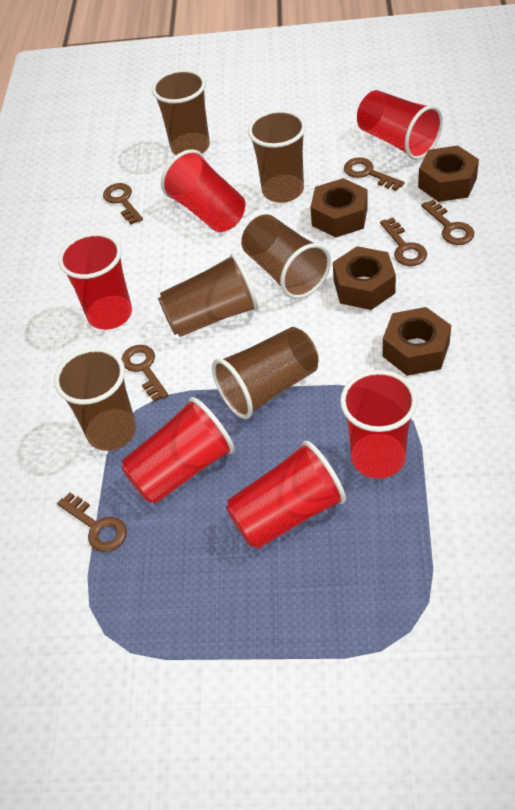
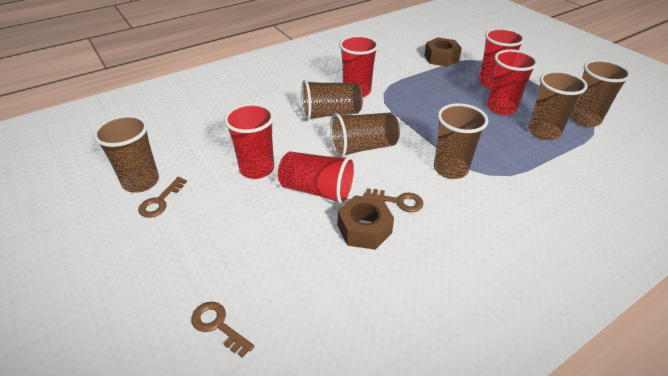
brown key: [57,492,127,552] [103,183,143,224] [122,345,169,402] [344,157,404,191] [380,218,427,266] [421,199,474,245] = 6 -> [138,177,187,218] [191,302,255,358] [364,188,424,212] = 3
brown nut: [310,178,368,238] [333,246,396,310] [383,307,451,376] [418,145,479,202] = 4 -> [338,195,394,250] [424,38,462,67] = 2
red cup: [58,233,132,330] [121,397,235,504] [161,149,245,232] [226,441,346,549] [340,370,417,479] [357,90,443,160] = 6 -> [224,103,274,179] [278,151,356,205] [339,35,379,97] [479,28,525,89] [487,49,538,115] = 5

